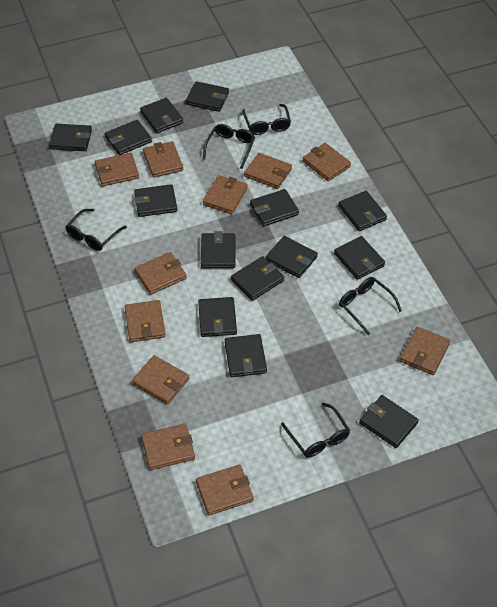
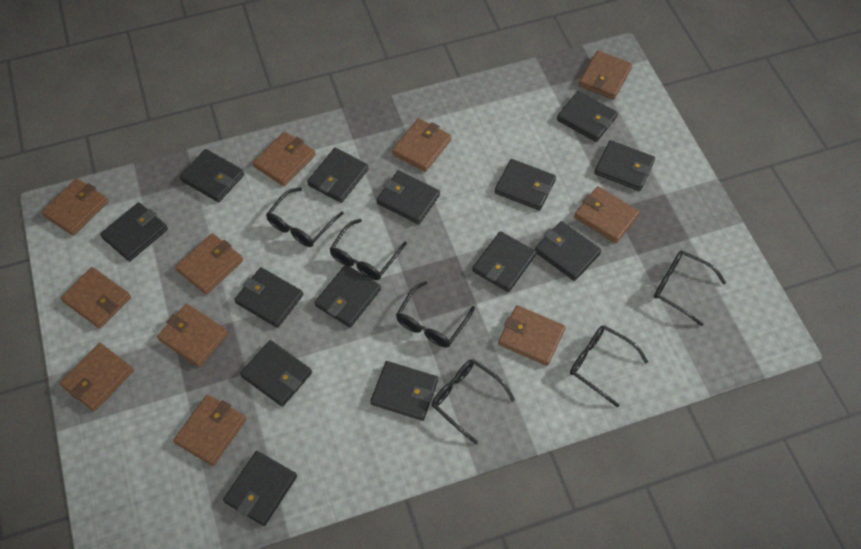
black glasses: [65,209,127,251] [203,124,255,169] [242,104,291,135] [281,403,350,458] [339,277,402,335] = 5 -> [266,187,344,247] [329,219,407,280] [396,281,475,348] [432,359,515,444] [570,325,648,407] [654,250,726,326] = 6

